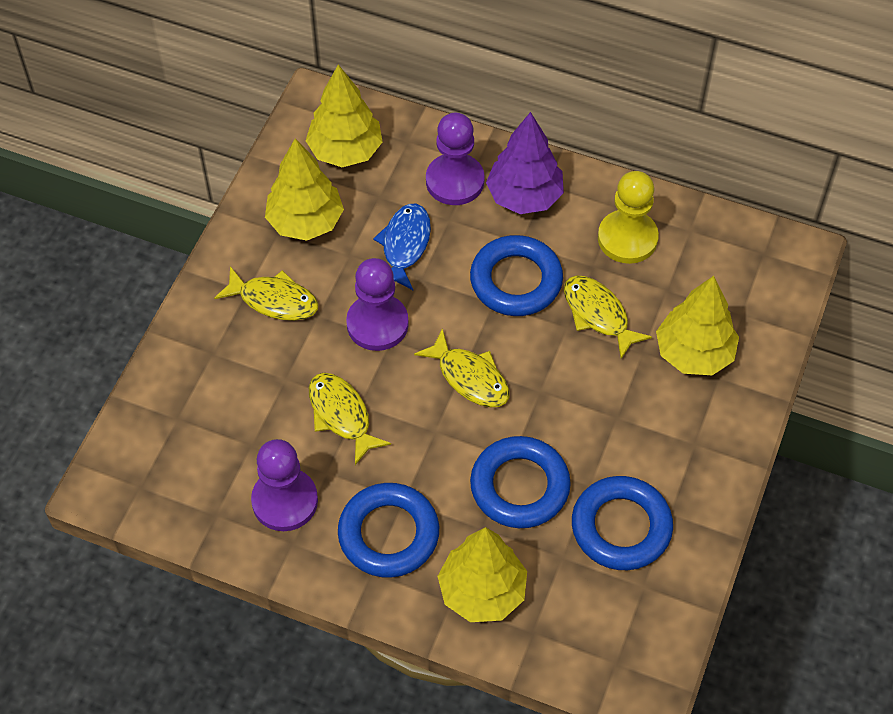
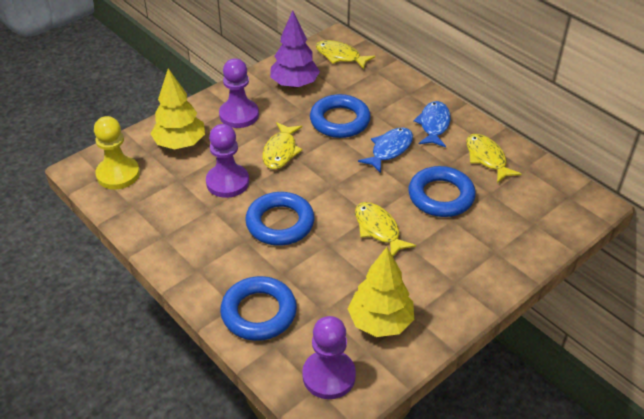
blue fish: [373,204,431,290] = 1 -> [358,127,413,173] [413,101,451,147] = 2
yellow tree: [265,138,344,241] [306,64,382,167] [438,527,527,622] [656,276,739,375] = 4 -> [151,68,205,150] [348,247,414,337] = 2

